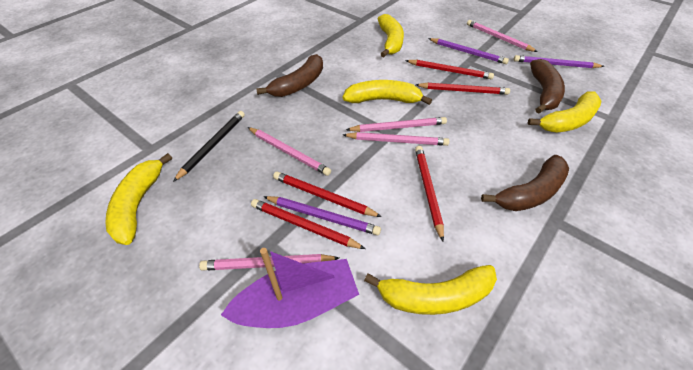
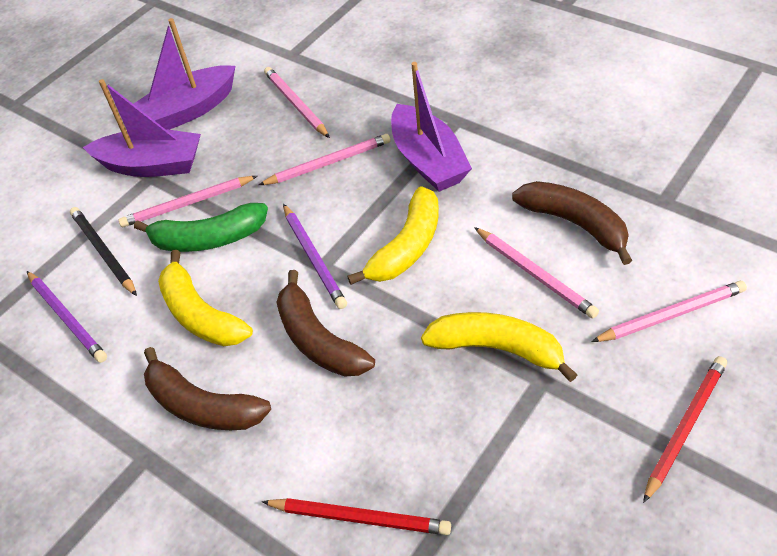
green banana: none = 0 -> [134,203,268,252] = 1
purple boat: [221,248,359,328] = 1 -> [83,79,201,177] [134,18,235,130] [391,62,472,192] = 3
purple pencil: [263,196,381,235] [428,38,509,64] [514,55,605,68] = 3 -> [27,271,107,363] [283,204,347,309] = 2
red pencil: [251,199,365,249] [273,172,382,217] [405,60,494,79] [415,146,444,241] [416,82,510,95] = 5 -> [262,498,451,535] [643,356,727,503] = 2
yellow banana: [105,153,172,245] [343,80,432,105] [364,265,497,315] [378,14,404,57] [528,91,602,133] = 5 -> [158,250,253,346] [347,186,439,285] [421,312,578,382] = 3

